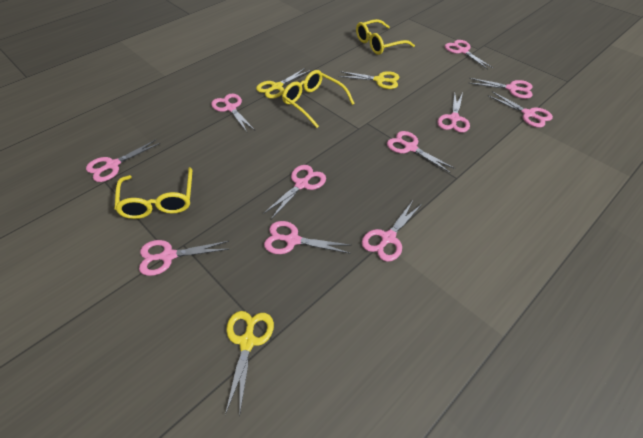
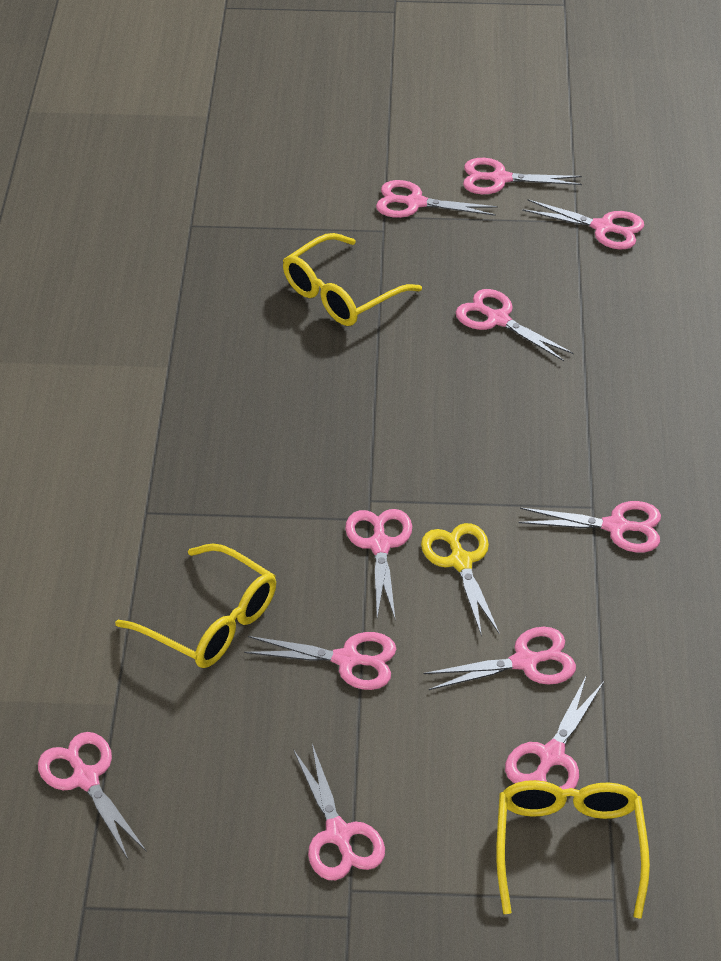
yellow scissors: [225,311,274,417] [256,68,310,99] [338,71,399,89] = 3 -> [421,523,499,637] = 1

